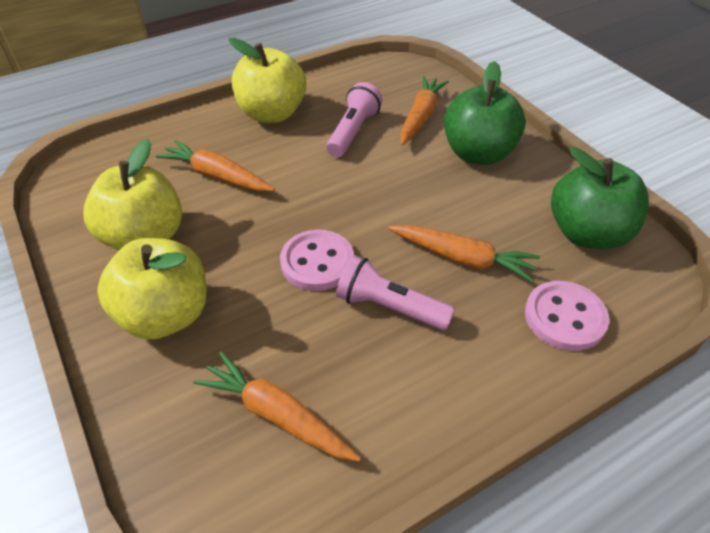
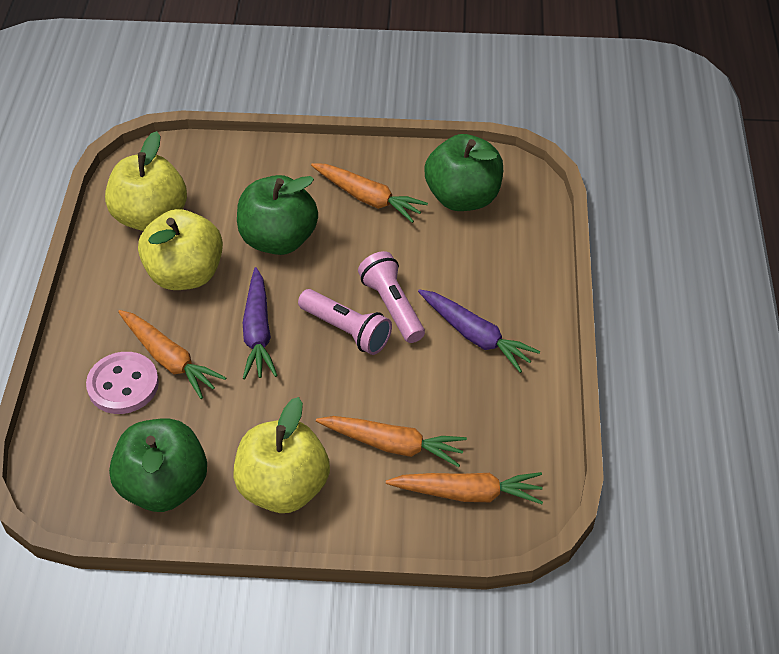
green apple: [444,61,526,165] [551,147,649,249] = 2 -> [109,418,207,512] [237,175,318,255] [424,134,503,211] = 3
pink button: [280,230,354,291] [525,281,609,351] = 2 -> [86,352,159,414] = 1
purple carrot: none = 0 -> [243,267,278,379] [418,289,540,373] = 2

